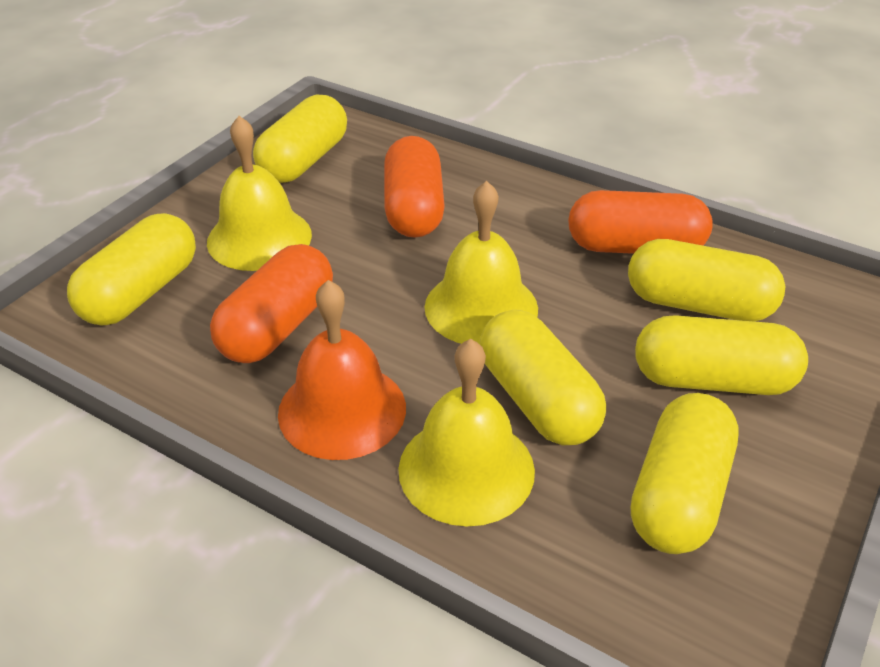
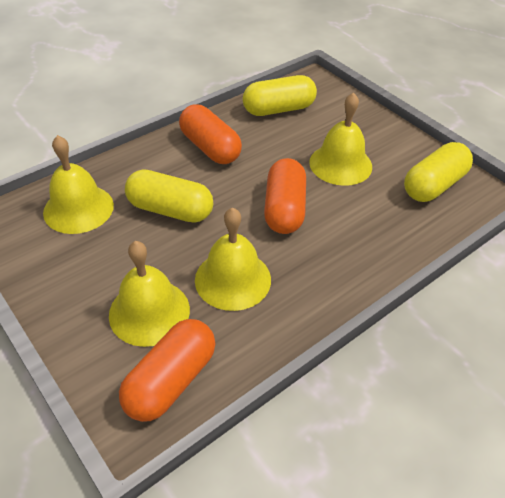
orange bell: [278,280,406,460] = 1 -> none = 0
yellow bell: [207,116,312,271] [398,339,535,526] [425,181,538,344] = 3 -> [43,135,114,234] [109,241,190,347] [195,207,271,311] [309,92,372,186] = 4
yellow capsule: [67,213,196,326] [253,94,347,183] [480,310,606,445] [628,239,785,322] [631,393,739,554] [635,315,808,395] = 6 -> [125,169,213,223] [243,75,317,116] [404,142,473,202] = 3

